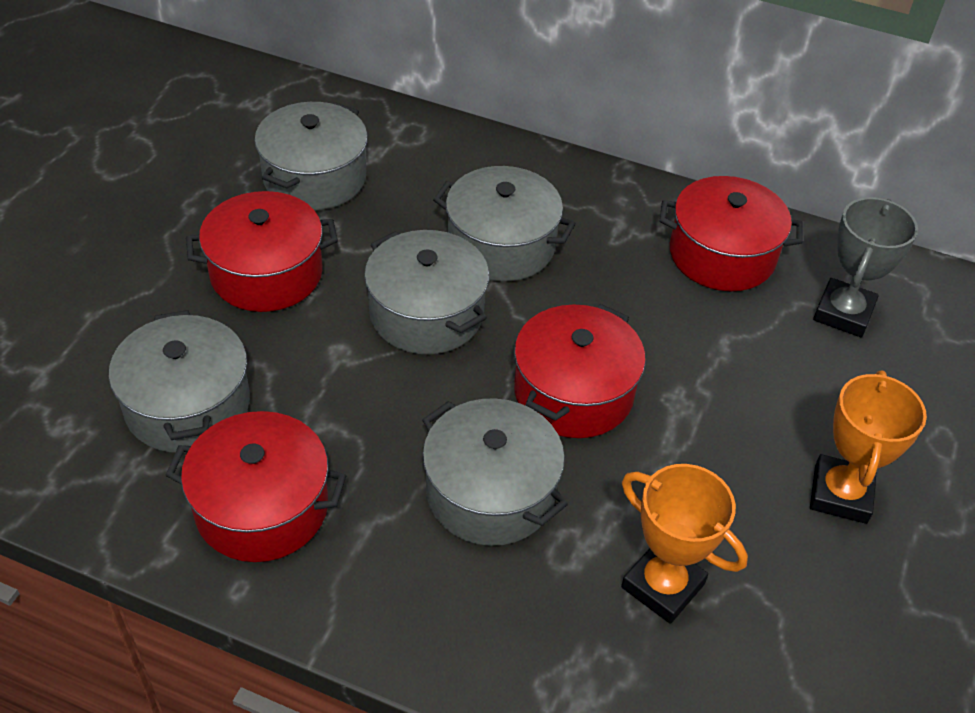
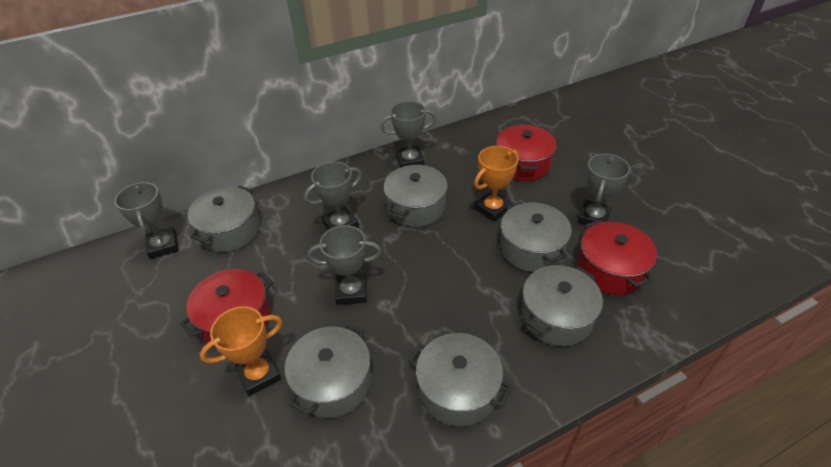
grey pot: [109,310,250,453] [255,102,368,210] [364,230,489,354] [422,398,568,546] [433,166,576,282] = 5 -> [188,186,260,252] [285,323,371,418] [384,165,448,227] [408,333,513,426] [500,201,572,272] [521,265,603,346] = 6
grey trophy: [813,197,918,337] = 1 -> [114,182,178,259] [304,162,362,230] [308,225,382,305] [380,101,436,168] [577,153,630,227] = 5
red pot: [166,411,346,562] [186,191,338,312] [514,304,646,438] [660,176,803,291] = 4 -> [180,269,273,347] [496,124,557,181] [577,220,657,295] = 3

